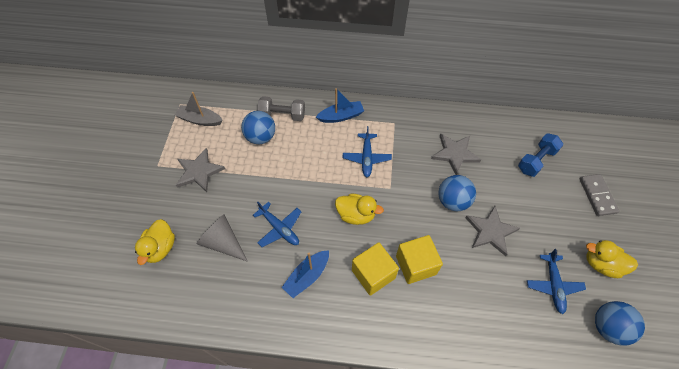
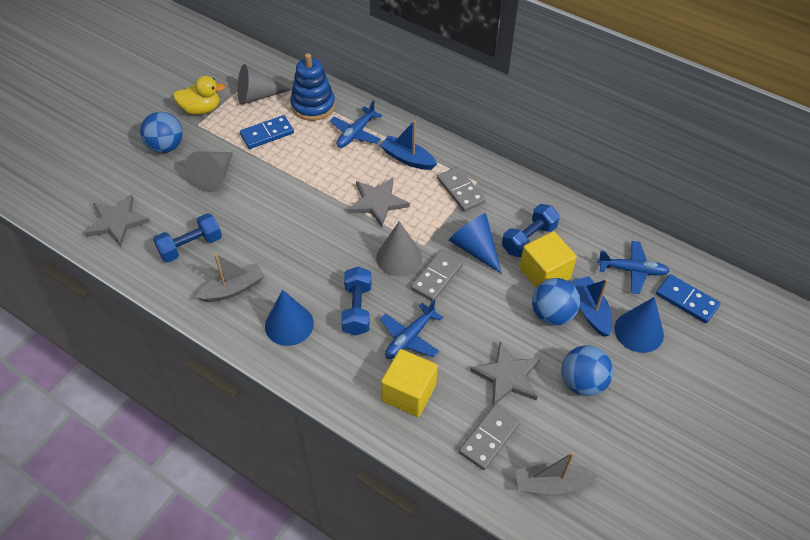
blue cone: none = 0 -> [265,290,314,346] [449,213,502,274] [615,297,664,353] = 3
blue domino: none = 0 -> [240,115,294,149] [656,274,720,324] = 2
blue dumbbell: [518,133,563,177] = 1 -> [153,213,222,262] [341,267,372,336] [502,204,560,257] = 3
blue stacking toy: none = 0 -> [290,53,335,121] = 1
grey boat: [175,92,223,126] = 1 -> [195,254,264,302] [515,452,598,494] = 2
grey cone: [196,215,248,262] = 1 -> [185,151,233,192] [237,64,290,105] [376,221,422,277] = 3
grey domino: [580,174,619,216] = 1 -> [411,250,463,301] [437,167,486,212] [459,405,520,470] = 3
grey dumbbell: [257,96,305,121] = 1 -> none = 0
yellow duck: [135,219,175,265] [335,194,384,225] [586,240,638,278] = 3 -> [173,76,225,115] = 1

